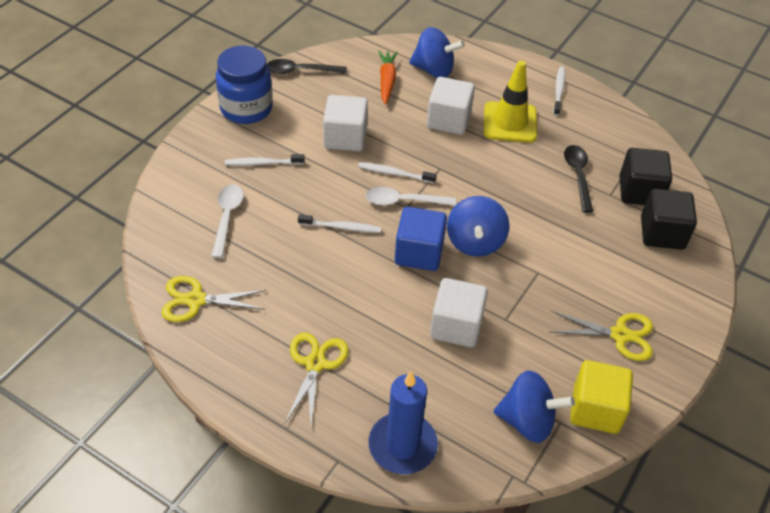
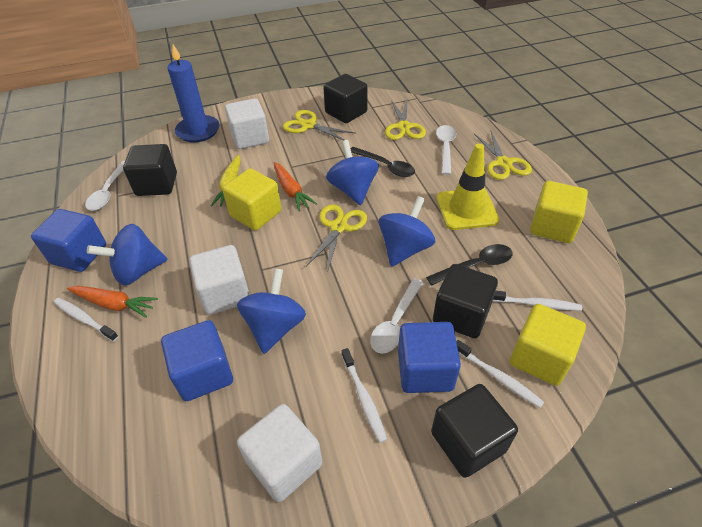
black cube: [619,148,672,205] [641,189,697,250] = 2 -> [123,144,177,196] [323,74,367,123] [431,384,518,478] [433,264,498,338] = 4
blue cube: [395,207,447,271] = 1 -> [31,209,106,272] [161,320,233,401] [398,322,461,393] = 3
blue jar: [216,45,273,124] = 1 -> none = 0
blue spinning top: [409,27,465,78] [447,196,509,256] [493,371,575,443] = 3 -> [87,224,168,286] [237,268,306,354] [326,140,379,205] [379,196,435,267] = 4
orange carrot: [378,51,398,105] = 1 -> [67,286,158,318] [274,162,317,211] = 2
white spoon: [211,184,244,258] [366,187,456,206] = 2 -> [85,161,125,211] [370,278,424,354] [436,125,456,175] = 3
yellow carrot: none = 0 -> [211,155,241,207] = 1
yellow cube: [570,360,633,434] = 1 -> [222,168,281,230] [510,304,586,386] [530,181,588,243] = 3
yellow scissors: [162,276,267,322] [284,333,349,426] [551,311,653,361] = 3 -> [283,110,356,140] [306,204,367,273] [385,98,426,140] [474,131,532,180] = 4

